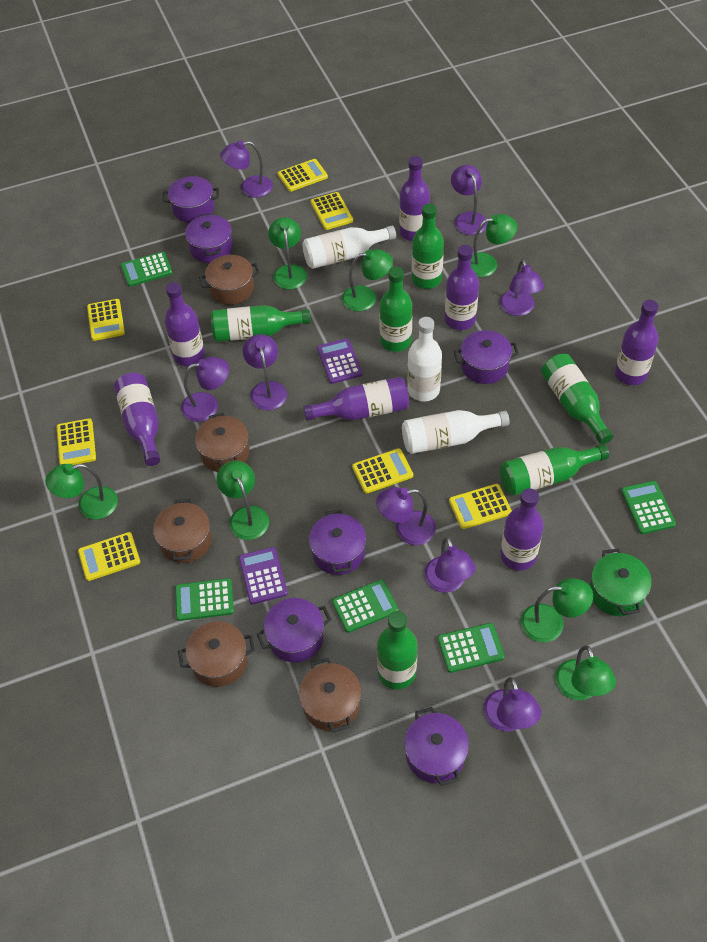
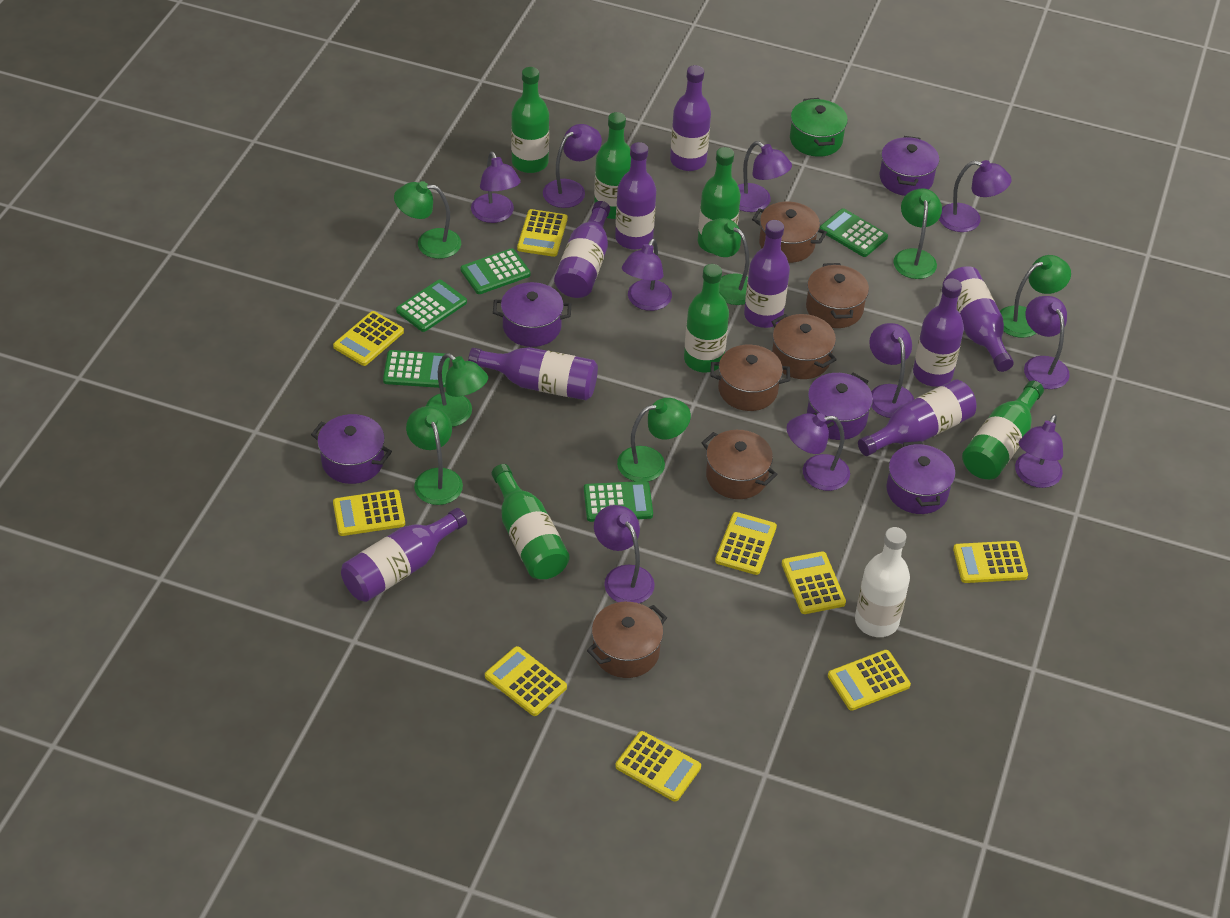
brown pot: [153,499,212,563] [178,621,255,687] [195,413,250,472] [199,255,260,305] [299,658,361,732] = 5 -> [587,602,667,678] [701,430,778,499] [710,345,790,411] [752,201,827,263] [771,314,837,379] [806,263,869,328] = 6
purple bottle: [114,373,160,466] [164,282,205,366] [303,377,409,421] [399,156,430,241] [445,245,479,330] [500,488,544,571] [615,300,659,385] = 7 -> [341,508,467,602] [468,347,598,400] [554,201,610,298] [615,142,656,250] [670,65,711,171] [744,220,790,328] [858,379,977,456] [913,278,964,387] [942,266,1014,372] = 9
purple calculator: [239,547,288,604] [317,338,362,384] = 2 -> none = 0
purple lamp: [181,357,229,422] [220,140,273,198] [243,334,287,410] [376,487,436,545] [424,537,475,593] [451,165,487,235] [483,677,541,732] [499,259,544,316] = 8 -> [471,152,521,223] [543,124,602,208] [594,505,655,603] [622,238,672,311] [738,141,792,212] [787,413,850,491] [869,323,914,418] [939,160,1012,232] [1015,415,1063,488] [1024,296,1070,389] = 10
purple pot: [163,176,219,223] [185,213,233,263] [257,598,332,663] [309,510,366,575] [404,707,469,786] [454,330,519,384] = 6 -> [311,414,392,484] [493,282,571,347] [807,373,873,440] [880,136,939,196] [886,441,955,514] = 5
white bottle: [302,226,396,269] [402,410,509,454] [407,317,442,401] = 3 -> [855,527,910,637] = 1
yellow calculator: [57,418,96,465] [78,532,140,581] [87,299,125,341] [278,159,328,192] [310,192,353,230] [352,448,413,494] [449,484,512,529] = 7 -> [333,311,404,366] [333,489,405,536] [485,646,567,716] [517,209,568,257] [615,731,701,802] [715,512,777,575] [782,551,846,614] [828,650,911,711] [953,541,1028,583] = 9

